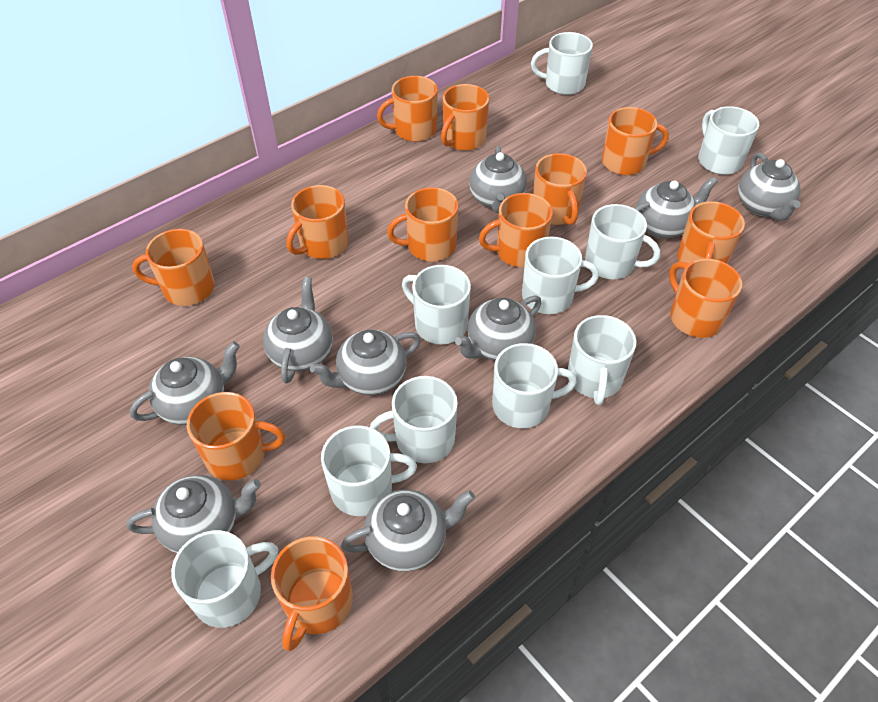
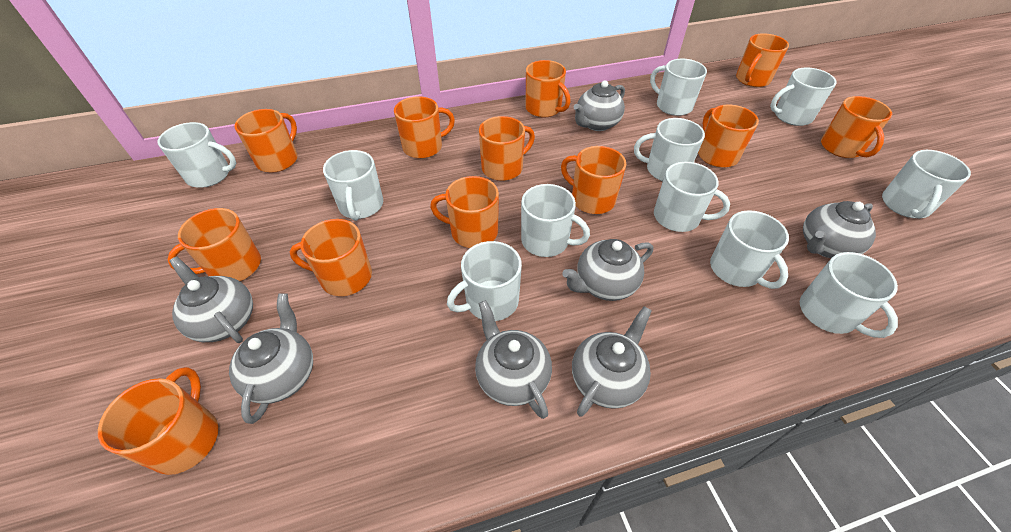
grey teapot: [127,475,261,553] [130,342,240,425] [263,277,333,384] [310,329,421,396] [341,489,475,572] [455,295,541,361] [469,146,527,213] [634,176,718,239] [738,153,801,221] = 9 -> [169,256,253,343] [229,293,313,424] [475,300,552,419] [562,239,653,301] [572,306,652,417] [574,81,625,131] [803,201,876,258] = 7
white mug: [171,530,278,628] [321,426,417,516] [370,376,458,463] [402,265,471,344] [492,343,577,428] [522,237,599,314] [531,32,593,95] [568,315,636,405] [585,204,660,279] [698,106,759,175] = 10 -> [158,122,236,188] [323,150,383,221] [447,241,522,321] [521,184,590,257] [634,118,705,181] [650,59,707,116] [654,162,730,232] [710,210,789,289] [770,67,837,126] [800,252,898,338] [882,150,971,218] = 11

